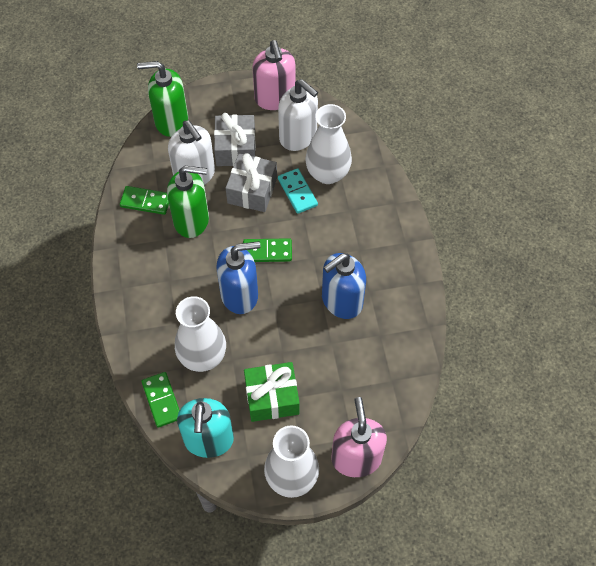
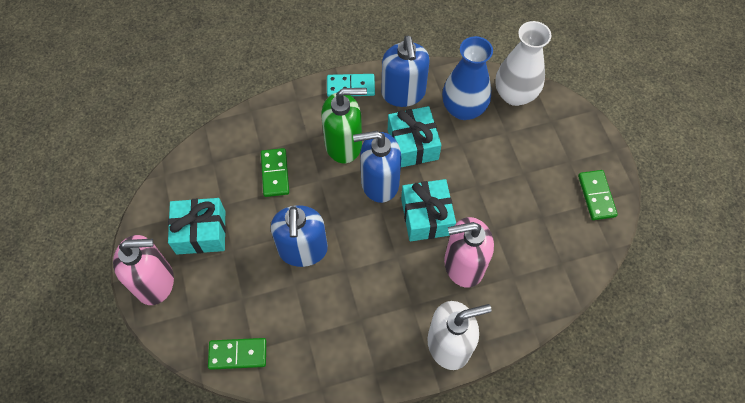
blue soap dispenser: [216,241,260,314] [322,253,366,319] = 2 -> [271,205,328,267] [353,131,401,203] [381,35,430,107] = 3
blue vase: none = 0 -> [442,36,493,120] = 1
green gift: [244,362,300,422] = 1 -> none = 0
green soap dispenser: [137,61,188,137] [167,166,209,238] = 2 -> [321,88,367,163] = 1
grey gift: [214,113,256,166] [226,153,277,212] = 2 -> none = 0
turquoise gift: none = 0 -> [168,198,226,255] [388,106,441,167] [401,179,456,241] = 3
turquoise soap dispenser: [177,398,234,458] = 1 -> none = 0
white soap dispenser: [168,120,215,185] [278,79,318,151] = 2 -> [427,301,492,370] = 1
white vase: [175,296,226,372] [264,425,319,498] [305,104,352,184] = 3 -> [496,21,551,106] = 1

